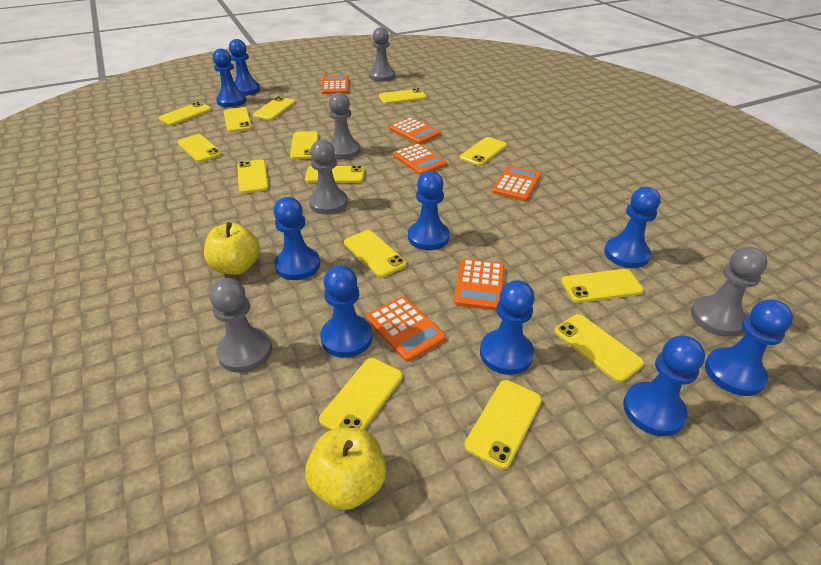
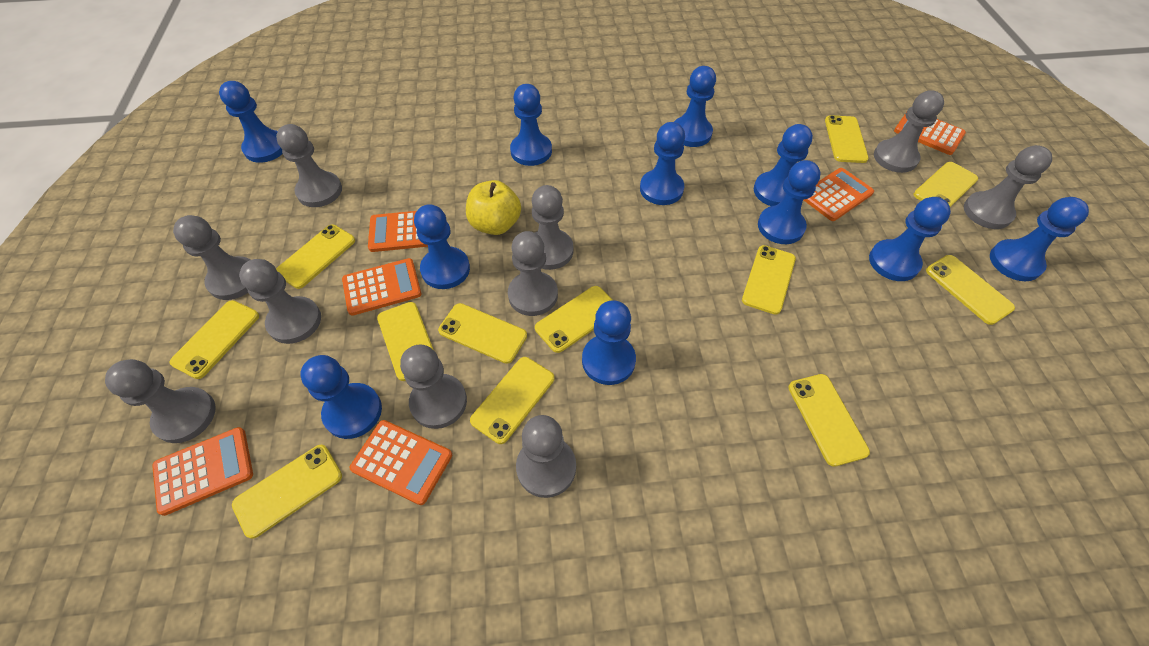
blue pawn: [213,49,246,107] [229,39,260,96] [274,197,320,280] [320,265,372,358] [408,171,450,250] [480,280,535,375] [604,187,661,268] [623,336,705,436] [705,299,793,396] = 9 -> [219,81,283,163] [300,355,382,439] [414,204,470,289] [510,84,552,166] [582,300,636,385] [640,122,685,205] [674,66,716,147] [754,124,813,206] [758,160,820,244] [869,197,951,281] [990,197,1089,281] = 11
grey pawn: [209,278,272,373] [309,140,348,214] [329,93,360,159] [369,27,395,82] [691,247,768,337] = 5 -> [105,359,216,443] [173,215,250,300] [239,259,321,344] [276,124,342,207] [400,345,467,429] [508,231,558,316] [516,415,576,498] [532,185,574,270] [874,90,944,173] [964,145,1052,229] = 10
yellow apple: [204,222,260,275] [305,428,386,510] = 2 -> [466,180,521,235] = 1
yellow phone: [159,102,212,126] [178,134,222,162] [224,107,252,132] [237,159,269,194] [253,96,295,120] [290,131,318,159] [305,166,365,183] [319,358,403,430] [344,230,407,278] [379,88,427,104] [460,137,507,166] [464,380,542,469] [555,314,644,383] [561,269,644,303] = 14 -> [170,300,259,379] [232,445,342,539] [276,224,355,289] [377,302,434,381] [438,303,527,364] [470,357,554,444] [535,286,612,353] [742,245,796,315] [788,374,870,467] [825,115,869,163] [914,162,978,207] [926,255,1015,325] = 12

